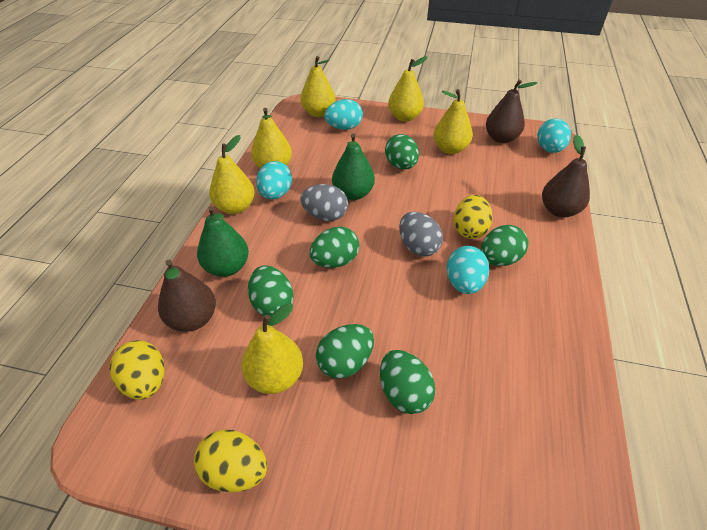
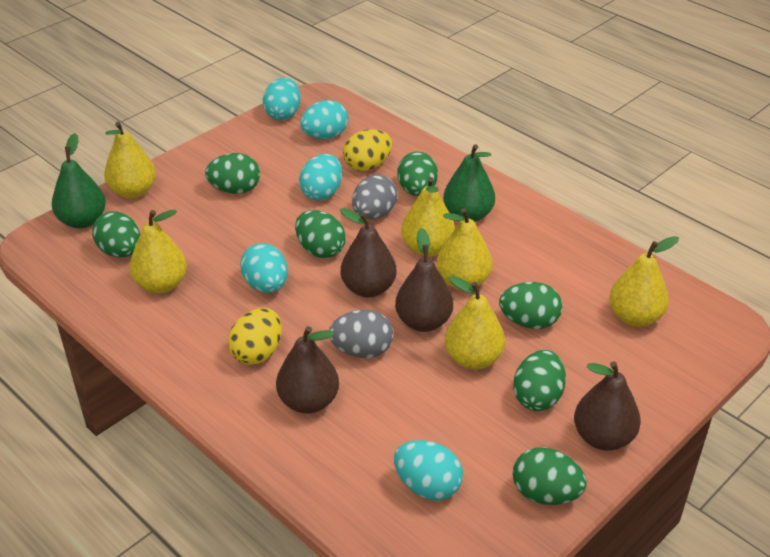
brown pear: [158,260,216,332] [486,79,537,143] [542,134,590,217] = 3 -> [276,326,339,414] [340,208,397,298] [395,228,453,332] [574,361,641,451] = 4
green egg: [248,265,293,316] [310,226,359,268] [316,324,374,379] [380,350,435,414] [385,134,419,170] [481,225,528,266] = 6 -> [92,211,140,258] [205,153,260,194] [295,210,346,258] [397,152,438,196] [499,282,562,329] [513,350,566,411] [513,447,587,505] = 7
turquoise egg: [256,161,292,199] [324,99,363,130] [447,246,489,294] [537,118,571,153] = 4 -> [240,243,288,293] [263,78,301,120] [299,154,342,201] [300,100,348,139] [394,440,463,501] = 5
yellow egg: [110,340,165,400] [194,430,267,492] [454,195,493,239] = 3 -> [228,308,282,365] [343,129,392,171] = 2

